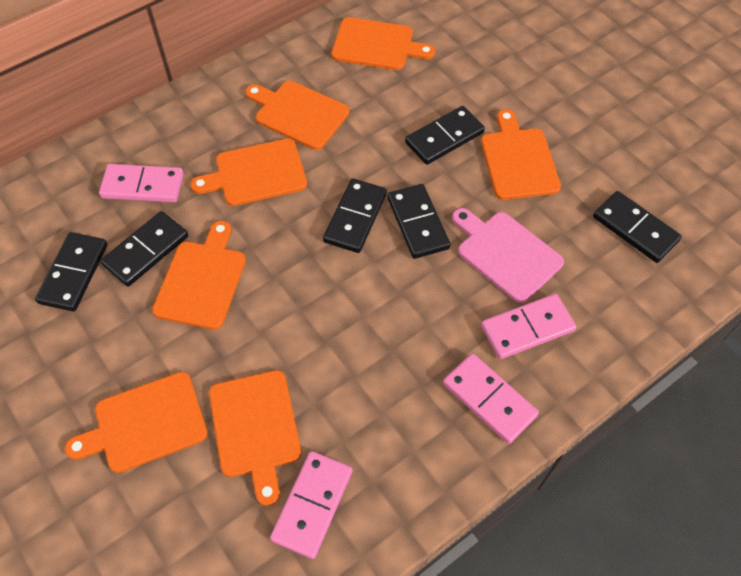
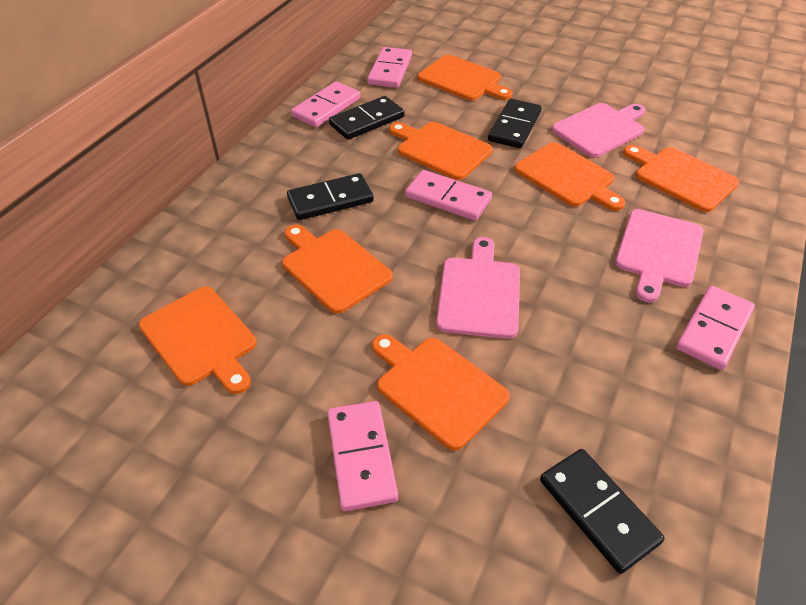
black domino: [35,232,108,311] [101,211,188,287] [323,178,387,253] [387,184,451,259] [405,106,485,165] [593,191,682,263] = 6 -> [287,173,374,220] [329,96,404,140] [488,99,542,148] [540,449,664,574] = 4
pink cutting board: [452,208,564,303] = 1 -> [436,237,520,339] [552,103,646,157] [615,209,703,303] = 3
pink domino: [99,164,184,202] [270,451,352,559] [443,353,539,444] [481,294,576,359] = 4 -> [291,81,360,127] [327,401,398,511] [367,47,412,88] [405,170,492,221] [676,286,755,370] = 5

